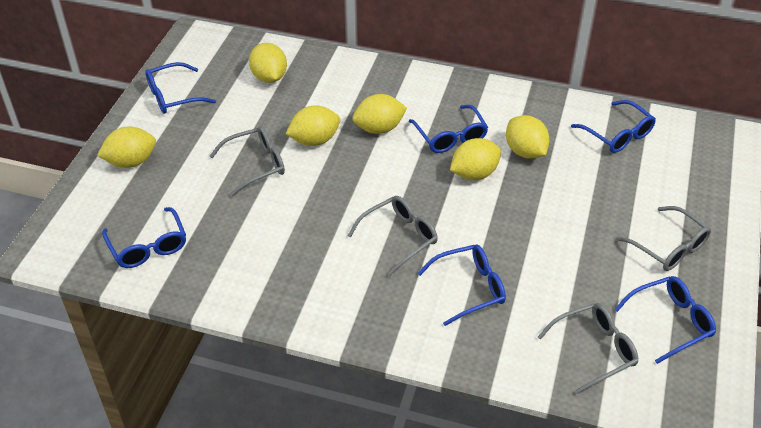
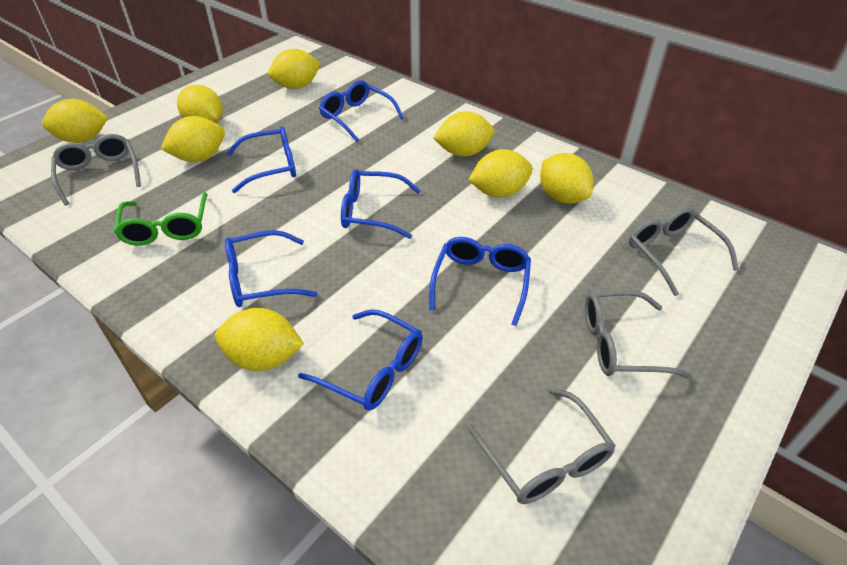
green glasses: none = 0 -> [114,192,207,246] = 1
yellow lemon: [97,126,156,168] [249,43,287,83] [286,105,340,146] [352,94,407,134] [450,138,501,180] [506,115,550,158] = 6 -> [42,99,108,143] [161,116,225,162] [177,85,223,124] [215,308,304,371] [268,49,321,89] [433,111,494,157] [468,149,533,198] [540,153,593,204] = 8

